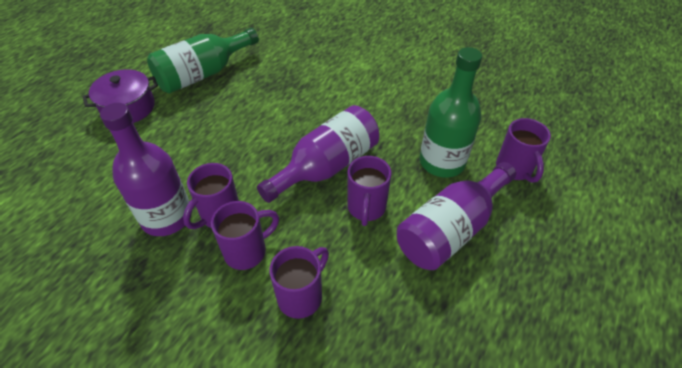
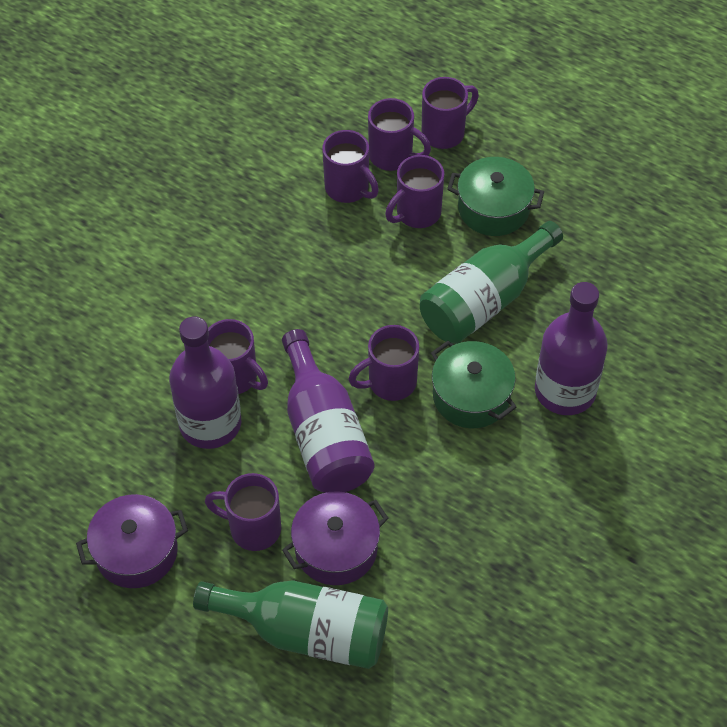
green pot: none = 0 -> [431,341,516,428] [447,157,544,236] = 2
purple mug: [183,163,239,229] [211,201,279,270] [269,246,329,319] [348,156,391,226] [496,118,551,183] = 5 -> [205,473,281,551] [208,319,268,394] [322,130,379,203] [348,325,419,401] [368,98,431,171] [385,155,444,228] [421,77,479,149] = 7
purple pot: [83,69,158,123] = 1 -> [76,494,188,588] [282,491,388,585] = 2

